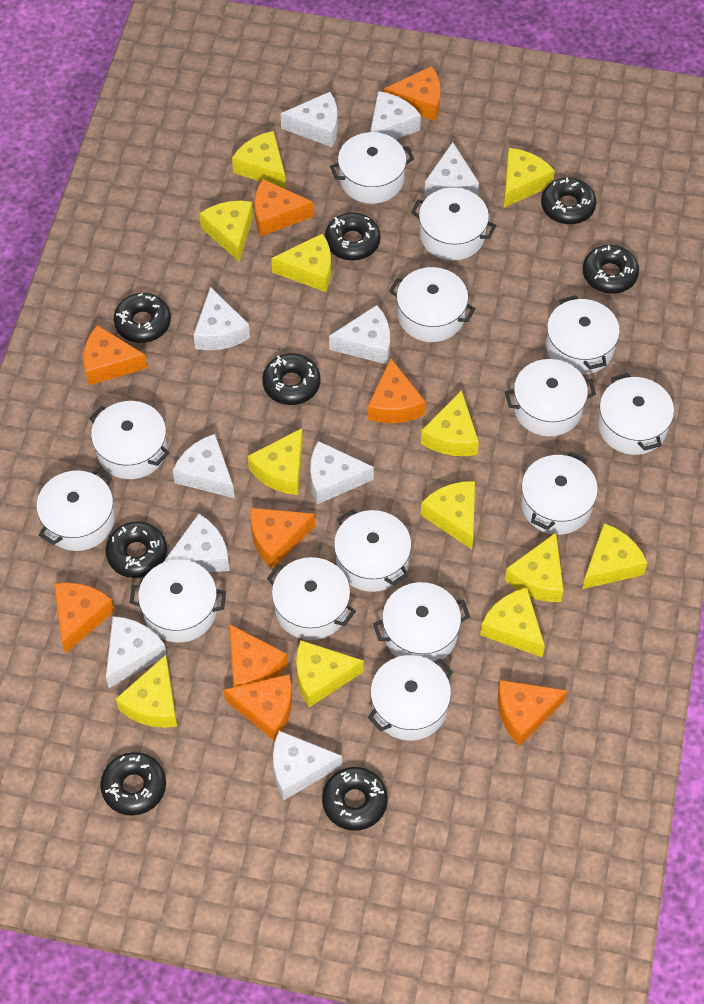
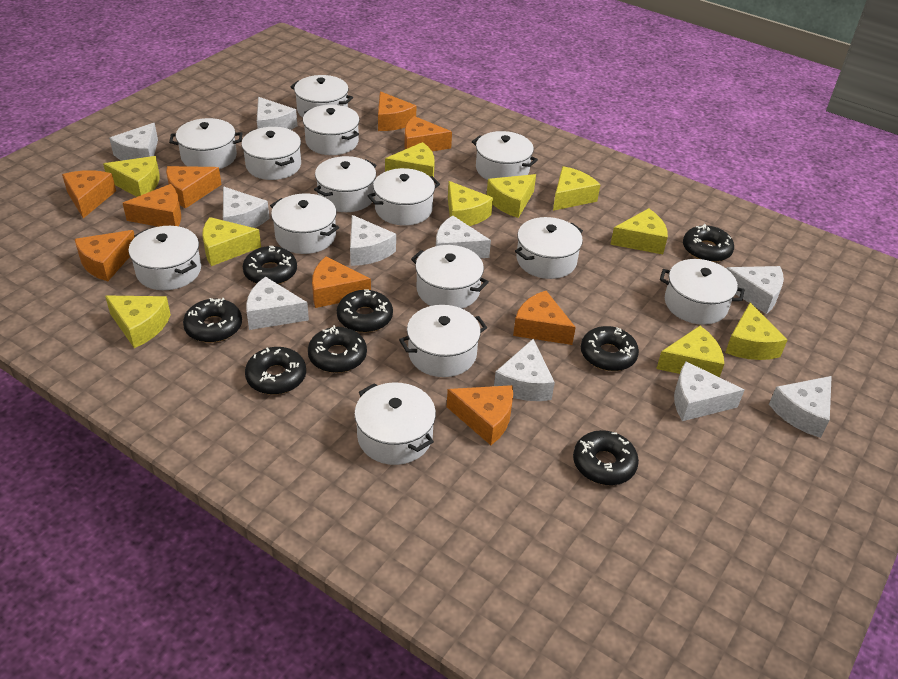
yellow cheese: [116,655,177,728] [199,201,253,262] [232,131,286,189] [248,428,303,495] [271,233,331,292] [296,640,364,707] [421,390,479,456] [421,481,475,549] [480,588,545,657] [504,148,555,208] [505,533,564,602] [582,523,647,589] = 12 -> [103,156,160,197] [105,295,171,348] [202,217,261,266] [385,142,435,177] [448,181,493,226] [487,174,536,218] [553,166,600,211] [610,208,668,254] [656,326,724,377] [725,302,788,360] = 10

